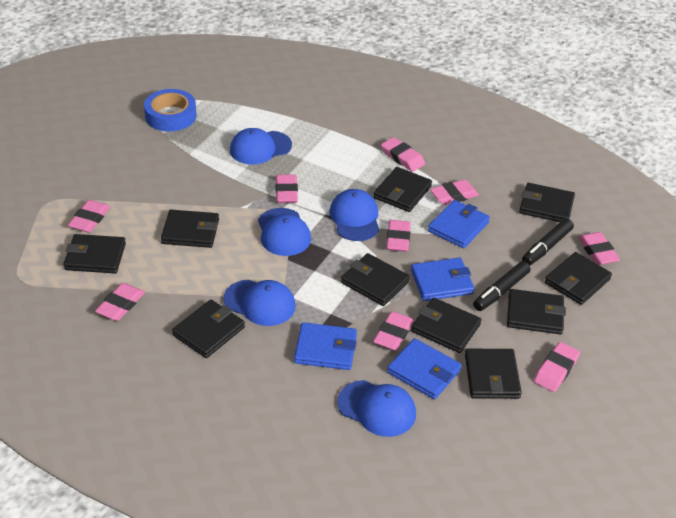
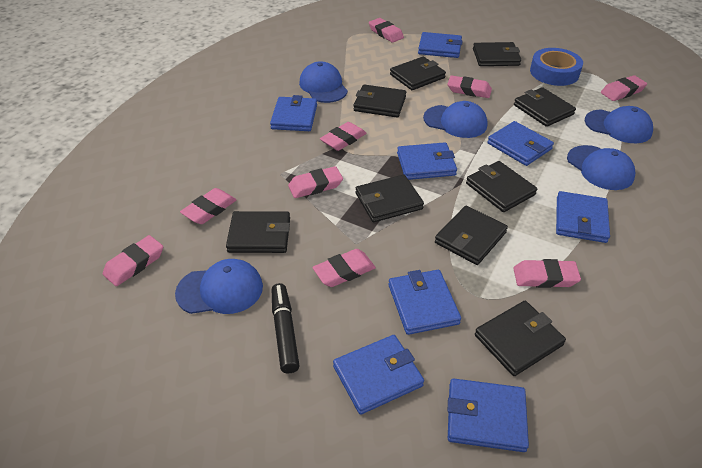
black marker: [473,261,531,311] [522,219,574,265] = 2 -> [272,283,300,374] = 1
black wallet: [63,234,126,274] [161,210,219,248] [172,299,245,358] [341,253,410,306] [373,167,432,212] [411,298,482,353] [465,349,522,399] [507,289,566,334] [519,183,575,222] [545,252,612,305] = 10 -> [226,211,290,253] [354,84,406,117] [356,175,424,222] [390,57,446,90] [435,206,508,265] [466,161,537,212] [473,42,521,66] [475,301,566,376] [514,87,576,127] = 9
blue wallet: [294,322,357,370] [387,338,462,399] [411,258,475,301] [428,200,490,248] = 4 -> [270,95,317,131] [333,335,424,415] [389,270,461,335] [397,142,457,180] [418,32,463,58] [447,378,529,452] [487,121,554,166] [556,191,610,243] = 8

